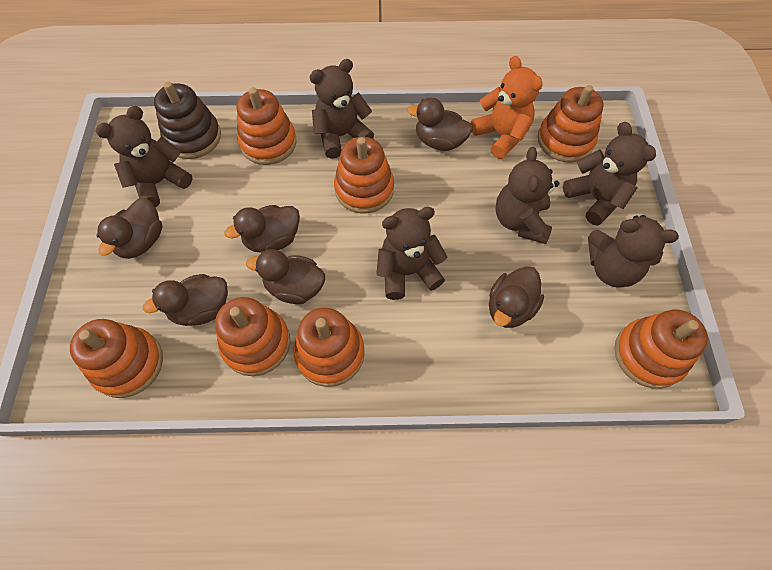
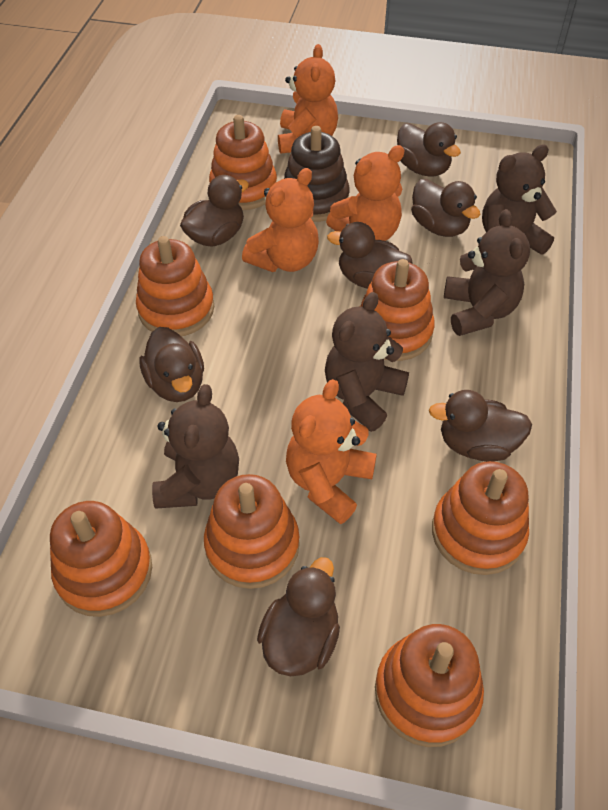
brown duck: [96,198,162,259] [143,274,228,326] [225,205,300,253] [246,249,325,304] [407,98,473,151] [489,266,544,328] = 6 -> [140,327,204,402] [180,175,249,247] [257,557,340,676] [327,222,412,289] [397,122,461,177] [411,179,480,237] [429,390,532,462] = 7
brown teddy bear: [96,106,193,207] [309,59,374,159] [376,207,447,300] [495,147,559,244] [563,122,656,226] [588,215,679,288] = 6 -> [152,384,239,509] [325,292,409,432] [444,209,530,336] [482,144,557,255] = 4
orange teddy bear: [471,56,543,159] = 1 -> [242,168,319,272] [278,44,338,154] [286,379,377,524] [326,145,405,241] = 4

